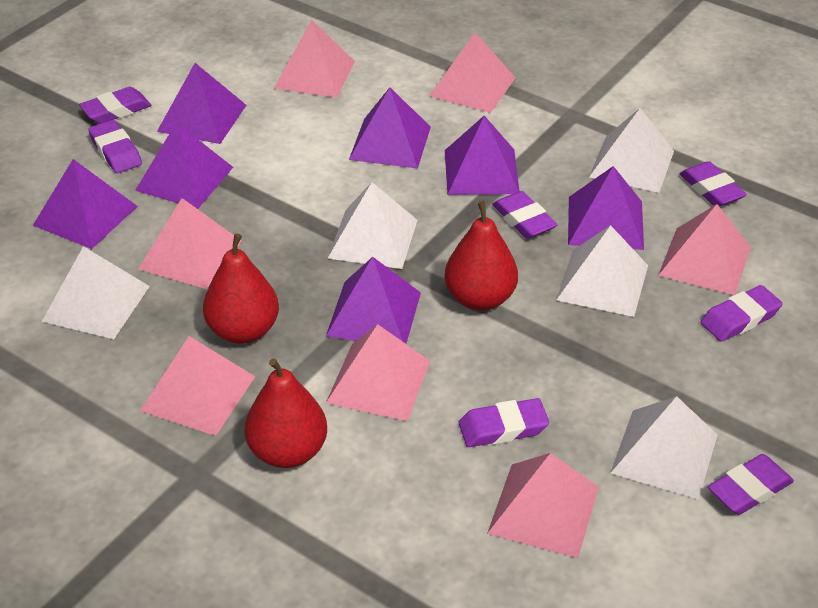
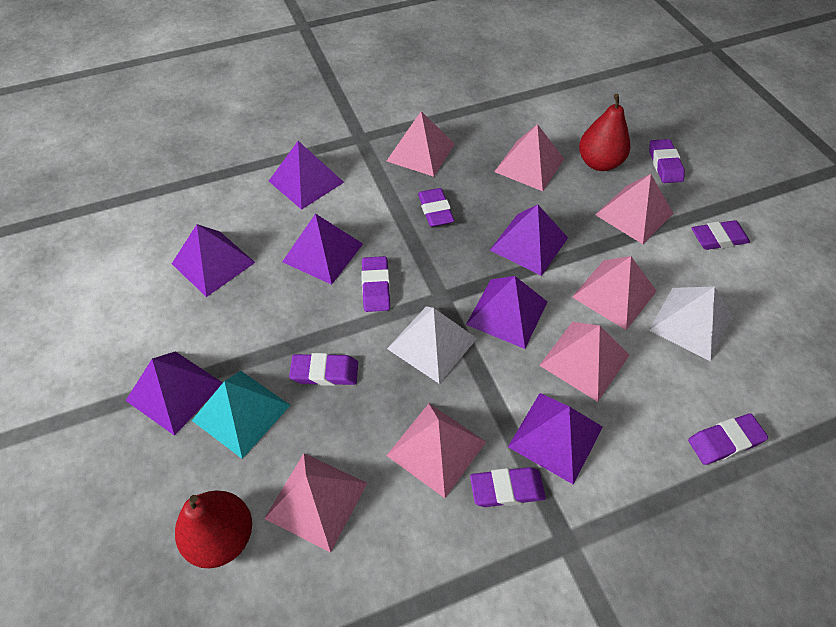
red pear: [203,233,279,344] [245,358,327,468] [445,201,518,311] = 3 -> [175,491,252,568] [579,94,630,171] = 2
turquoise pyramid: none = 0 -> [192,371,290,459] = 1
white pyramid: [42,246,150,339] [328,182,417,269] [556,225,648,317] [589,108,674,193] [610,396,718,500] = 5 -> [387,306,477,384] [649,286,732,361] = 2

